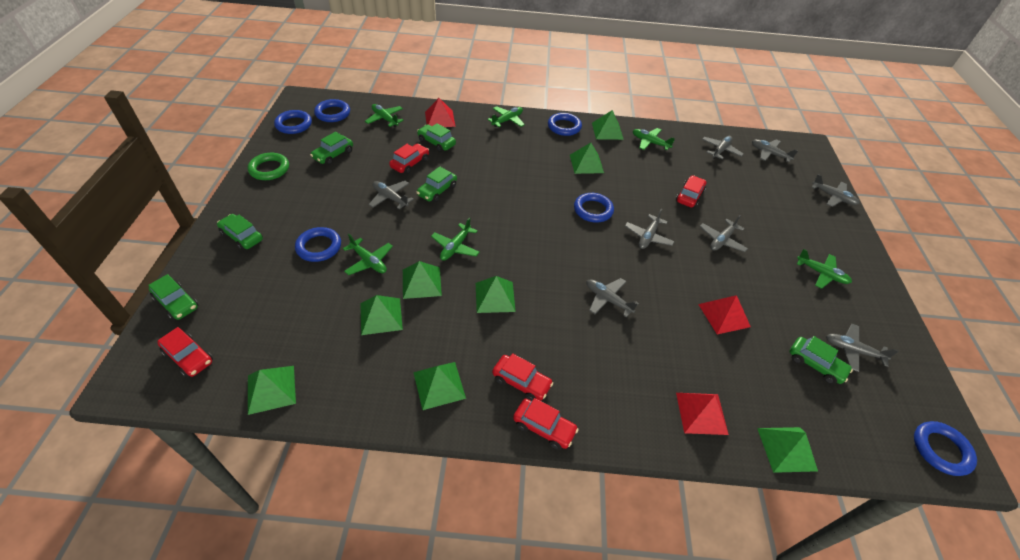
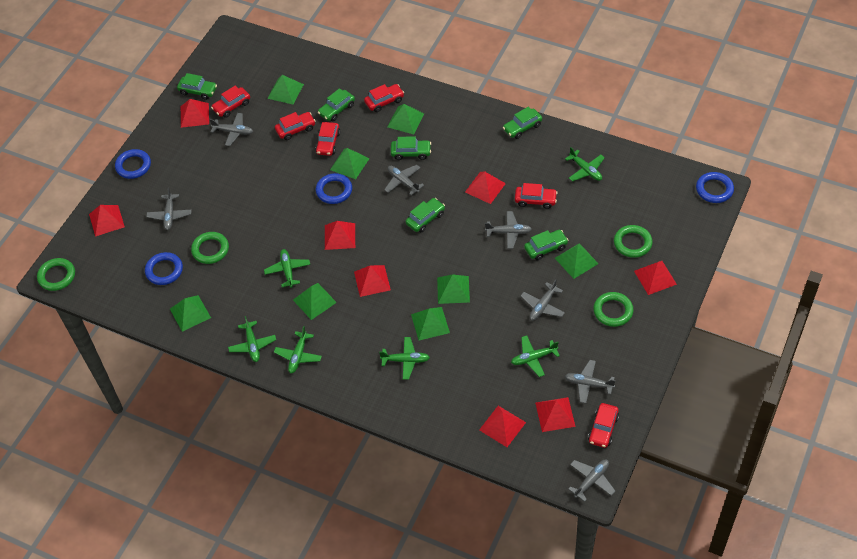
blue ring: [274,110,312,134] [295,227,341,262] [314,99,350,122] [548,113,582,136] [574,193,614,223] [914,421,977,476] = 6 -> [115,149,151,179] [145,252,183,285] [316,173,352,204] [696,172,734,203] = 4
green ring: [248,153,289,180] = 1 -> [37,258,75,291] [191,232,229,264] [593,292,634,327] [614,225,653,258] = 4
grey plane: [368,181,414,209] [587,278,639,317] [625,209,675,249] [699,215,748,252] [702,136,744,159] [752,139,798,162] [812,174,860,207] [826,324,898,372] = 8 -> [146,187,191,230] [210,113,253,146] [384,165,424,195] [485,211,532,249] [521,279,565,321] [565,360,616,403] [568,460,615,502] = 7
red car: [157,327,213,378] [389,144,429,174] [492,353,553,401] [513,398,579,450] [676,175,706,208] = 5 -> [211,86,250,118] [275,112,316,140] [315,122,340,156] [364,84,404,112] [515,183,557,209] [588,403,619,448] = 6
red pyramid: [425,98,456,127] [676,393,729,435] [698,295,751,335] = 3 -> [89,205,125,237] [181,99,209,128] [325,221,355,250] [354,265,391,297] [465,172,506,204] [479,406,526,447] [535,397,576,432] [634,261,677,295] = 8

